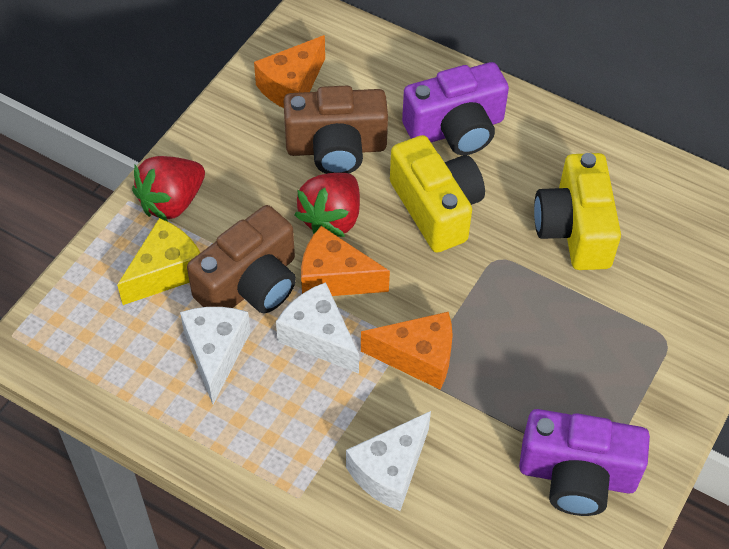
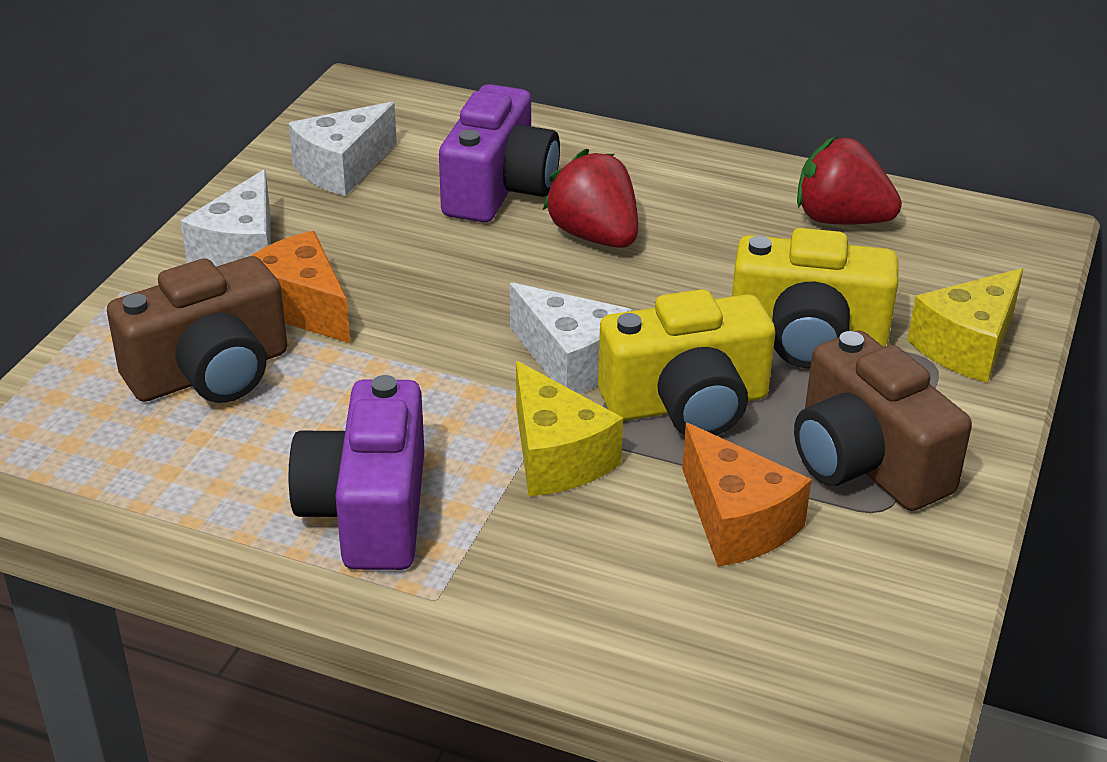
orange cheese: [254,35,325,108] [301,226,390,296] [361,312,453,389] = 3 -> [251,231,350,343] [682,423,812,567] = 2
yellow cheese: [117,218,200,305] = 1 -> [516,361,623,496] [908,268,1023,383] = 2

